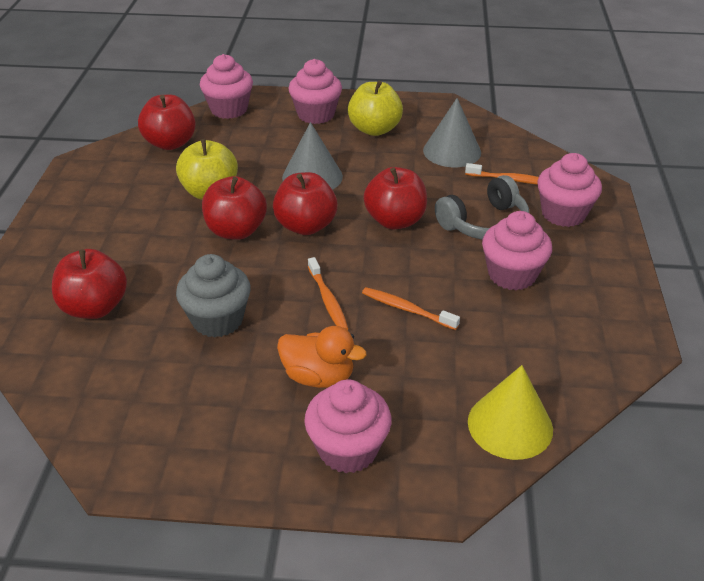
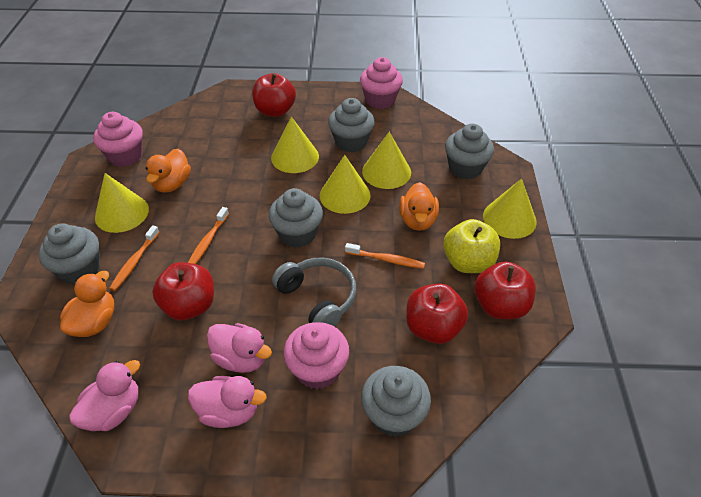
grey cone: [282,122,343,190] [423,98,481,167] = 2 -> none = 0
grey cupcake: [176,254,251,338] = 1 -> [38,224,100,285] [269,188,323,248] [328,98,375,152] [361,366,431,437] [445,123,494,180] = 5
orange duck: [277,326,367,388] = 1 -> [60,271,114,337] [146,149,191,193] [399,182,439,231] = 3
pink cupcake: [200,54,253,119] [288,59,342,124] [304,379,391,473] [482,211,552,290] [537,153,602,227] = 5 -> [93,112,143,167] [284,322,349,389] [360,57,403,109] = 3
pink duck: none = 0 -> [69,360,140,431] [188,376,267,428] [207,323,272,373] = 3
red apple: [52,249,127,319] [138,95,196,150] [202,176,267,240] [273,172,338,235] [363,167,427,230] = 5 -> [152,262,214,320] [252,73,296,117] [406,283,468,344] [475,262,536,319] = 4
yellow apple: [176,139,238,200] [348,80,403,136] = 2 -> [443,219,500,273] = 1
yellow cone: [468,365,553,460] = 1 -> [95,173,149,233] [271,117,319,173] [320,155,371,214] [362,132,411,189] [483,178,537,239] = 5

